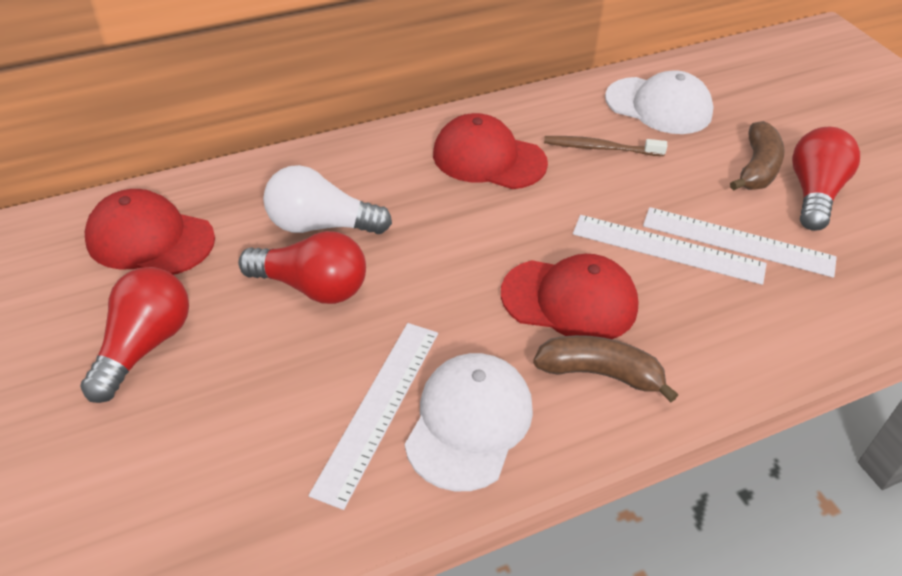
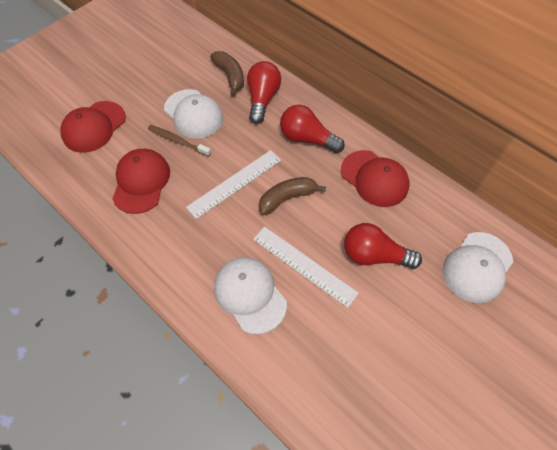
white cap: [405,353,533,491] [605,70,714,134] = 2 -> [164,89,223,139] [214,257,287,334] [443,232,514,303] = 3
white light bulb: [263,165,392,234] = 1 -> none = 0
white ruler: [309,323,438,510] [573,215,767,285] [643,207,837,278] = 3 -> [186,150,281,219] [253,227,359,308] = 2

